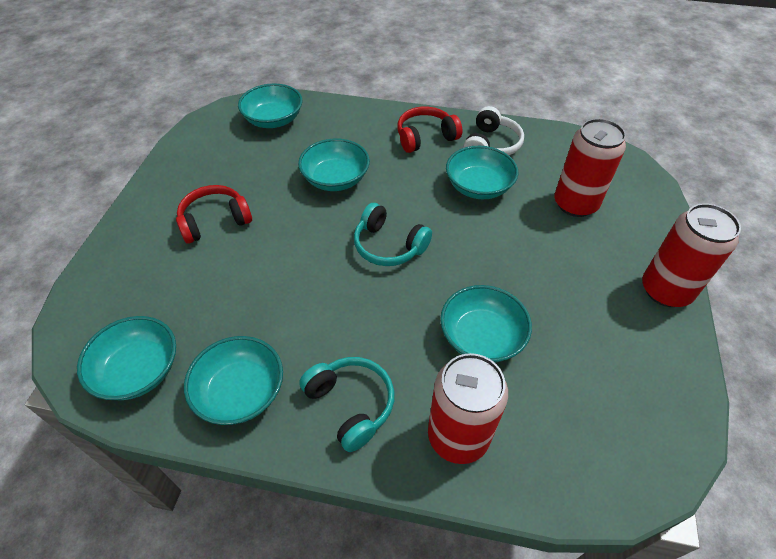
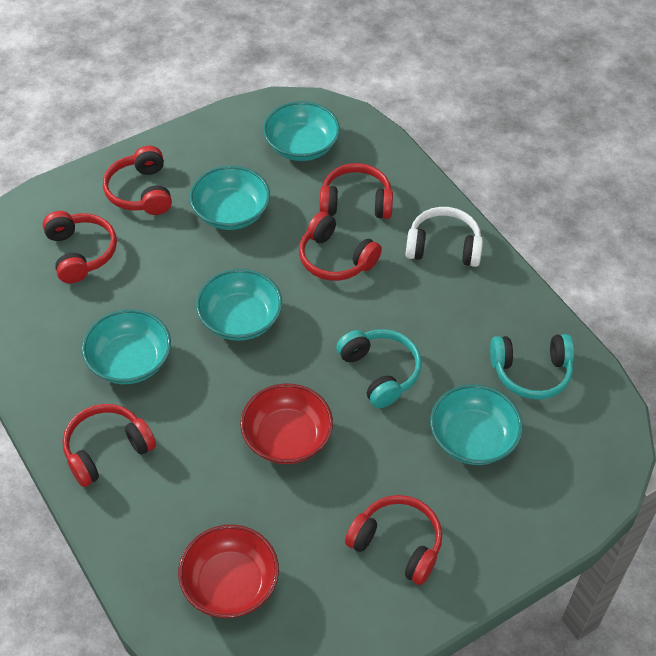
red bowl: none = 0 -> [178,525,279,618] [240,383,333,464] = 2
red can: [428,353,508,464] [554,118,626,217] [642,203,741,307] = 3 -> none = 0
red headphones: [176,185,252,244] [397,107,462,153] = 2 -> [43,211,117,283] [63,404,156,487] [103,146,172,215] [299,212,382,281] [319,163,393,219] [345,495,442,585] = 6
turquoise bowl: [77,316,176,400] [184,336,283,425] [238,83,302,128] [298,138,370,191] [440,285,532,363] [446,146,518,199] = 6 -> [82,309,171,384] [189,166,270,230] [196,269,282,341] [263,101,340,161] [430,384,523,465] = 5

